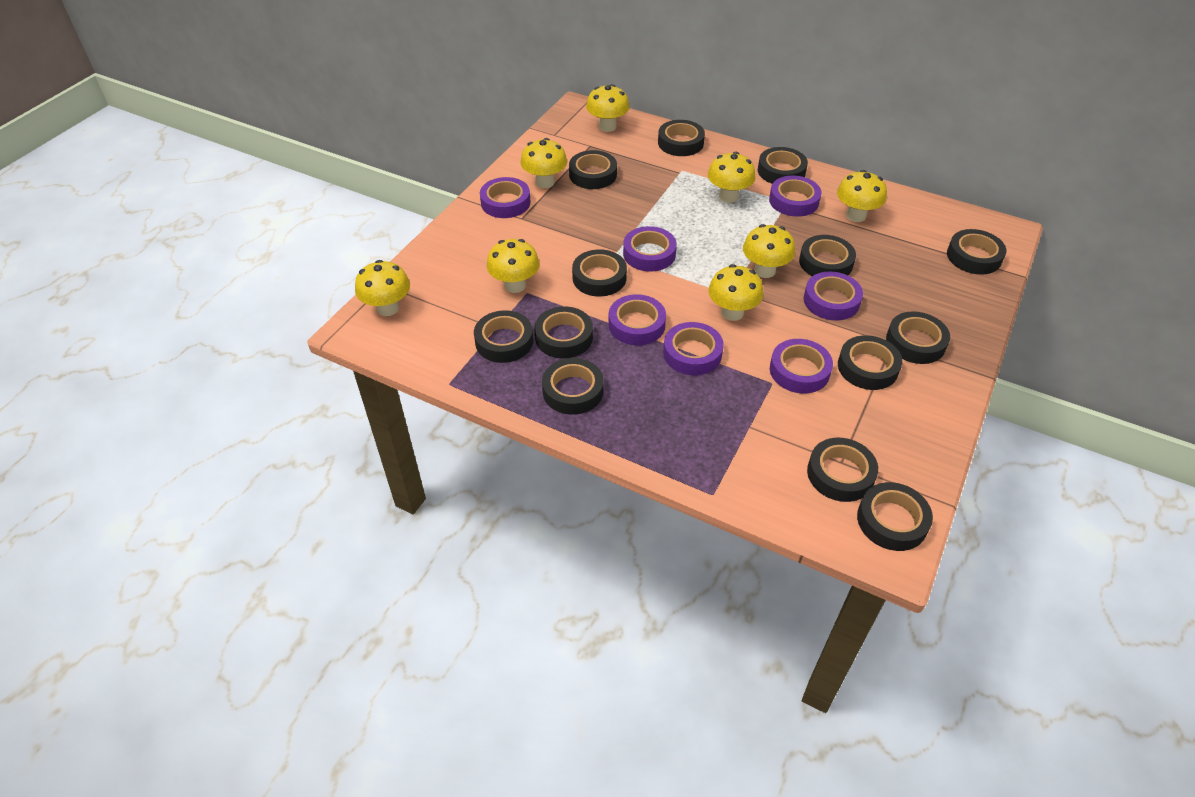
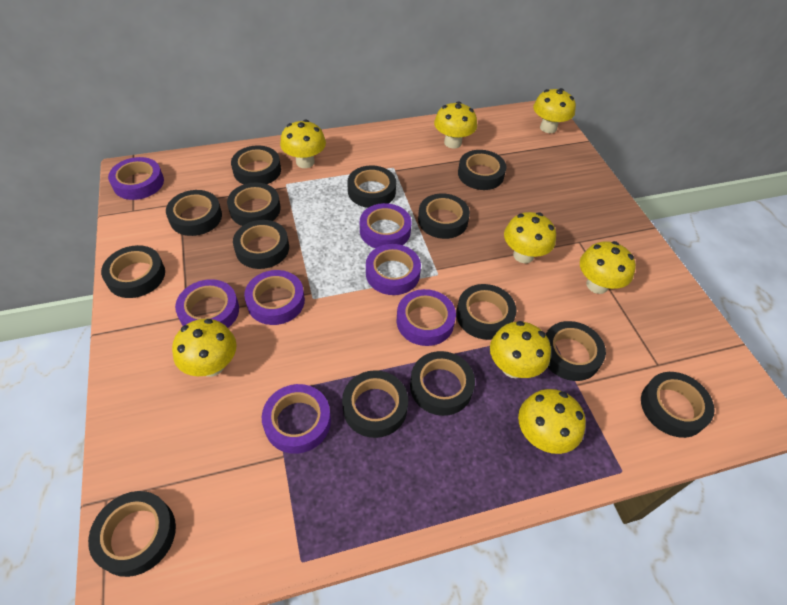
black tape: [474,310,533,363] [535,306,593,358] [542,358,604,415] [569,150,617,189] [572,249,627,297] [658,120,705,156] [758,147,808,184] [799,235,856,276] [807,438,878,502] [838,335,902,390] [857,482,933,551] [886,311,950,364] [947,229,1006,275] = 13 -> [88,491,176,577] [101,245,165,298] [166,190,222,236] [227,182,281,226] [231,146,281,185] [233,220,289,269] [342,370,408,438] [347,165,396,208] [410,351,475,416] [418,193,470,239] [456,284,517,340] [458,150,506,190] [546,321,606,381] [641,372,714,438] = 14

